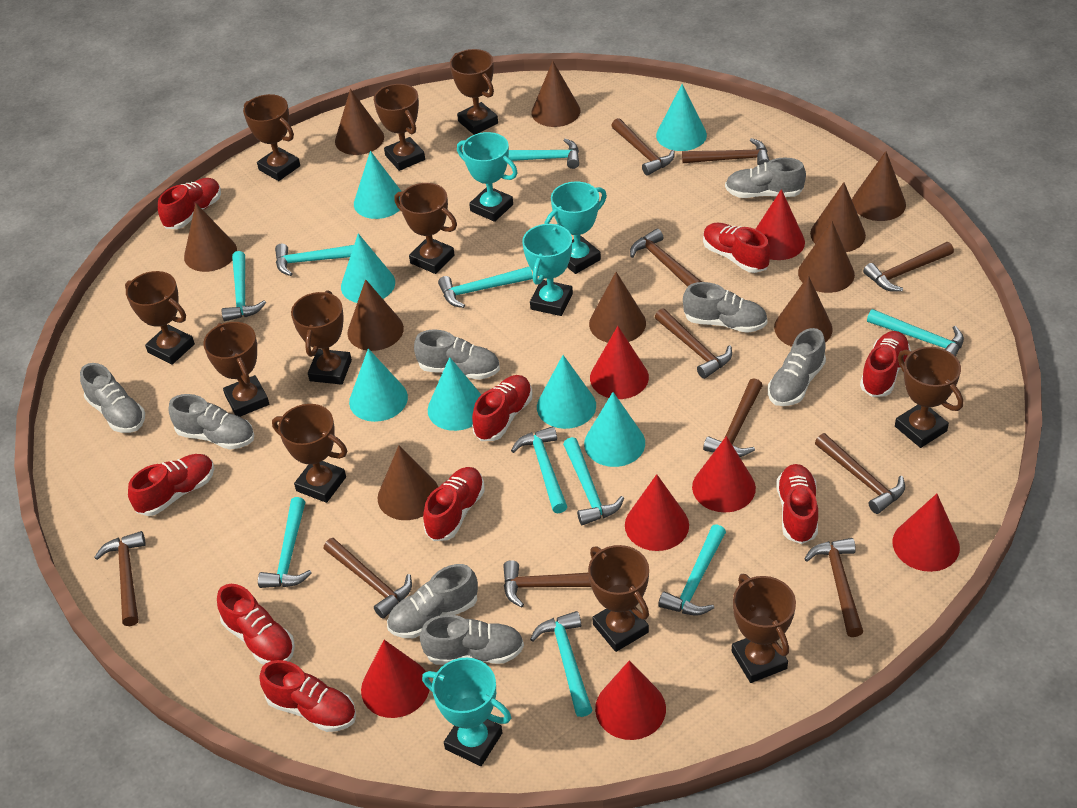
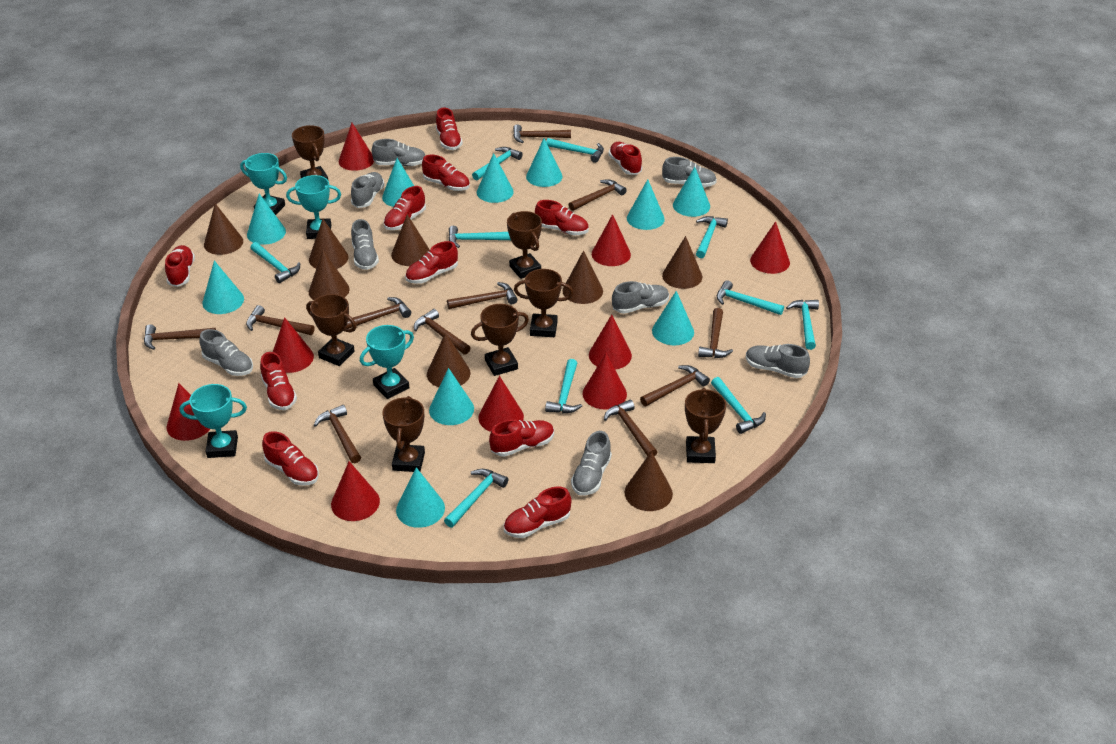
brown cone: [184,203,237,272] [335,89,384,155] [347,279,404,351] [378,445,438,520] [531,61,580,127] [589,272,646,343] [774,276,833,347] [798,221,855,293] [810,182,866,252] [852,151,906,221] = 10 -> [204,203,243,255] [309,219,349,269] [309,251,350,300] [391,214,430,266] [427,332,470,387] [563,251,603,304] [625,451,673,511] [662,236,702,289] = 8
brown trophy: [125,271,195,365] [203,322,269,417] [243,94,300,181] [272,404,347,503] [291,290,352,385] [374,84,425,171] [394,183,457,274] [450,49,498,135] [588,545,649,652] [732,574,796,683] [895,347,963,448] = 11 -> [292,125,328,179] [306,294,356,366] [382,396,425,472] [471,304,529,376] [507,211,542,279] [514,269,573,337] [685,388,726,463] = 7
red cone: [361,640,430,718] [590,326,649,399] [595,660,666,740] [625,474,689,551] [692,436,756,512] [756,189,805,260] [893,494,960,572] = 7 -> [166,383,210,441] [273,317,314,373] [331,461,380,521] [339,123,374,171] [478,376,524,432] [582,353,627,410] [589,314,632,370] [592,214,631,266] [750,221,790,274] = 9
red shoe: [128,454,214,516] [158,178,221,229] [217,584,295,665] [260,660,356,732] [423,467,485,541] [472,375,532,441] [703,223,771,273] [776,464,818,544] [860,331,911,397] = 9 -> [165,245,195,287] [260,352,297,410] [262,431,319,486] [384,186,426,230] [405,241,458,284] [422,155,470,191] [436,108,463,150] [489,420,554,457] [504,486,571,538] [535,200,589,235] [608,142,642,175] = 11
turquoise cone: [341,233,395,303] [349,348,408,422] [354,151,402,219] [428,357,481,431] [537,355,596,429] [584,392,645,467] [656,84,707,151] = 7 -> [202,261,244,314] [247,194,286,245] [382,158,414,207] [396,467,445,528] [429,368,474,425] [477,153,514,203] [526,139,562,187] [627,179,665,230] [652,291,694,345] [673,167,710,217] = 10

